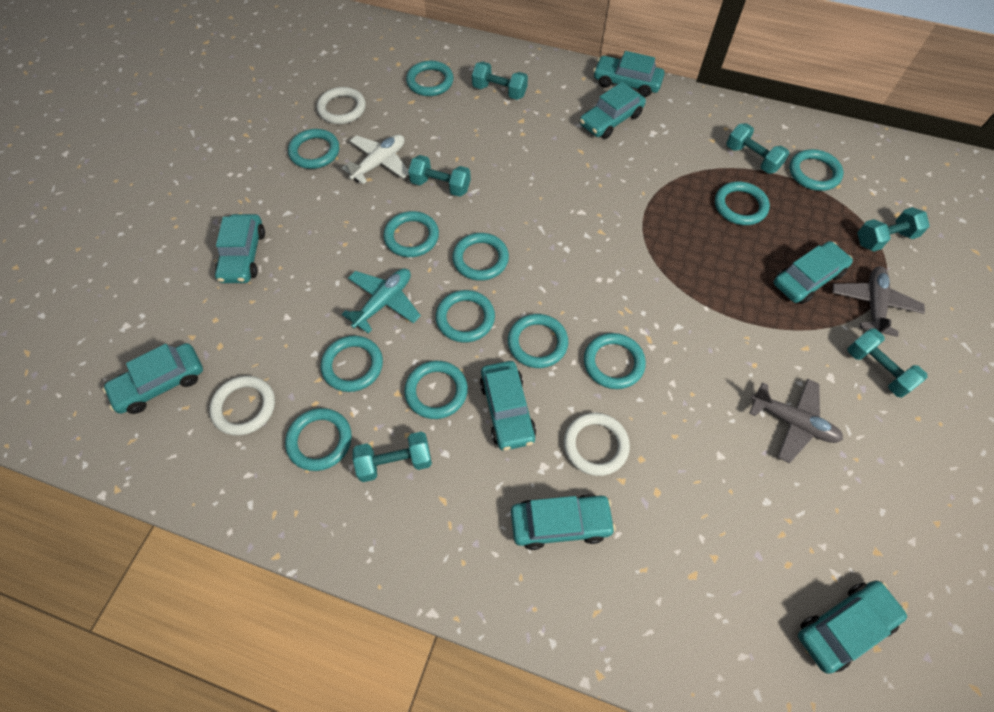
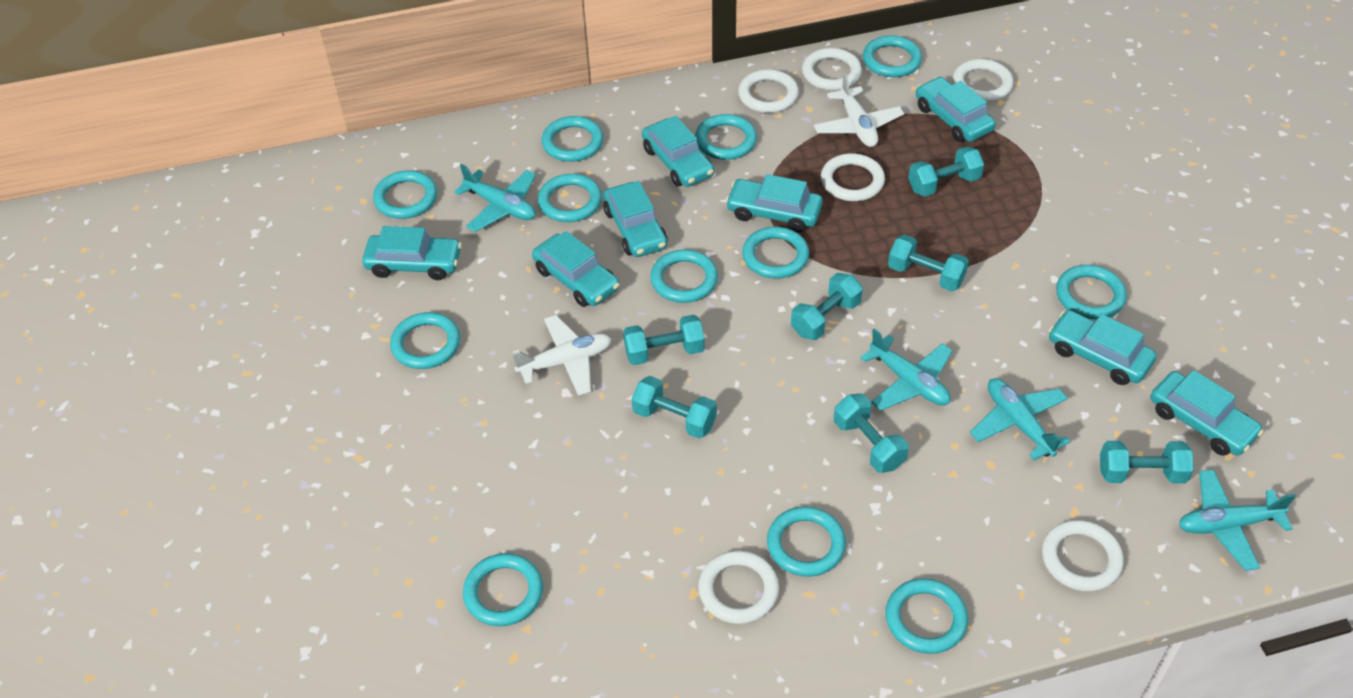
grey plane: [749,379,843,463] [833,266,925,337] = 2 -> none = 0
turquoise dumbbell: [353,431,432,482] [408,155,471,197] [472,61,528,100] [726,123,789,174] [848,328,928,398] [857,207,930,252] = 6 -> [623,315,705,365] [632,376,717,438] [791,273,863,340] [834,394,909,473] [888,234,969,291] [908,146,984,197] [1100,441,1194,484] = 7
turquoise plane: [342,268,421,333] = 1 -> [454,164,536,232] [860,328,953,410] [970,378,1071,460] [1179,469,1296,571] = 4
white plane: [342,135,409,184] = 1 -> [512,315,611,396] [814,73,904,147] = 2
white ring: [209,376,275,436] [317,87,366,124] [564,413,630,476] = 3 -> [698,551,779,624] [738,69,799,113] [802,48,862,90] [821,153,885,201] [953,59,1013,102] [1042,520,1124,592] = 6

